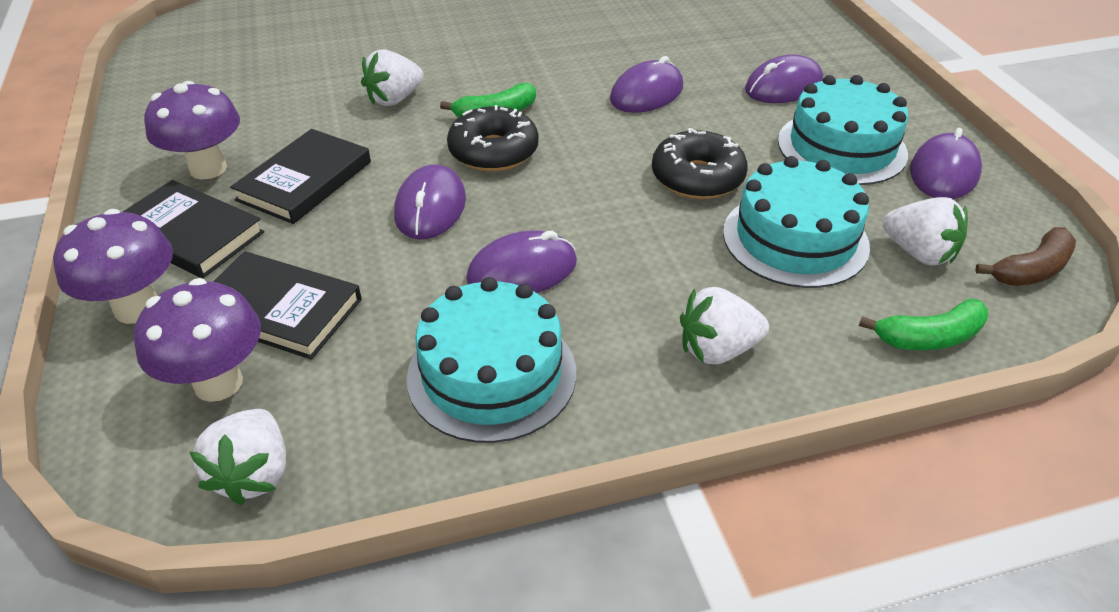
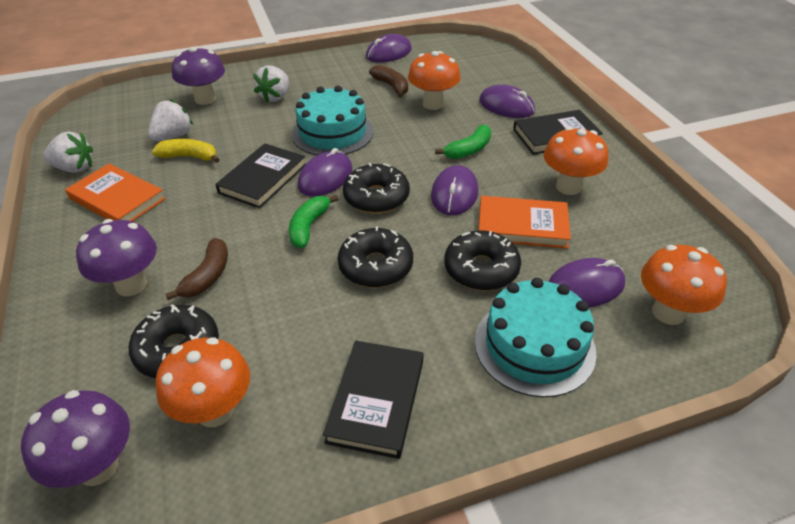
black donut: [447,105,538,171] [652,128,748,199] = 2 -> [129,304,219,378] [338,226,413,288] [343,163,410,214] [444,230,521,291] = 4
brown banana: [975,227,1076,286] = 1 -> [165,238,228,300] [369,65,408,98] = 2
orange book: none = 0 -> [65,163,166,221] [478,196,571,249] = 2
orange mushroom: none = 0 -> [155,337,250,427] [408,51,461,110] [544,127,608,195] [641,245,727,325] = 4
turquoise cake: [407,277,576,443] [723,156,870,288] [778,75,908,185] = 3 -> [292,86,374,155] [475,278,597,397] = 2
white strawberry: [190,409,286,505] [361,49,423,106] [680,287,769,364] [882,197,968,266] = 4 -> [43,132,93,173] [148,99,193,141] [253,66,289,103] = 3
yellow banana: none = 0 -> [152,139,220,163] = 1

